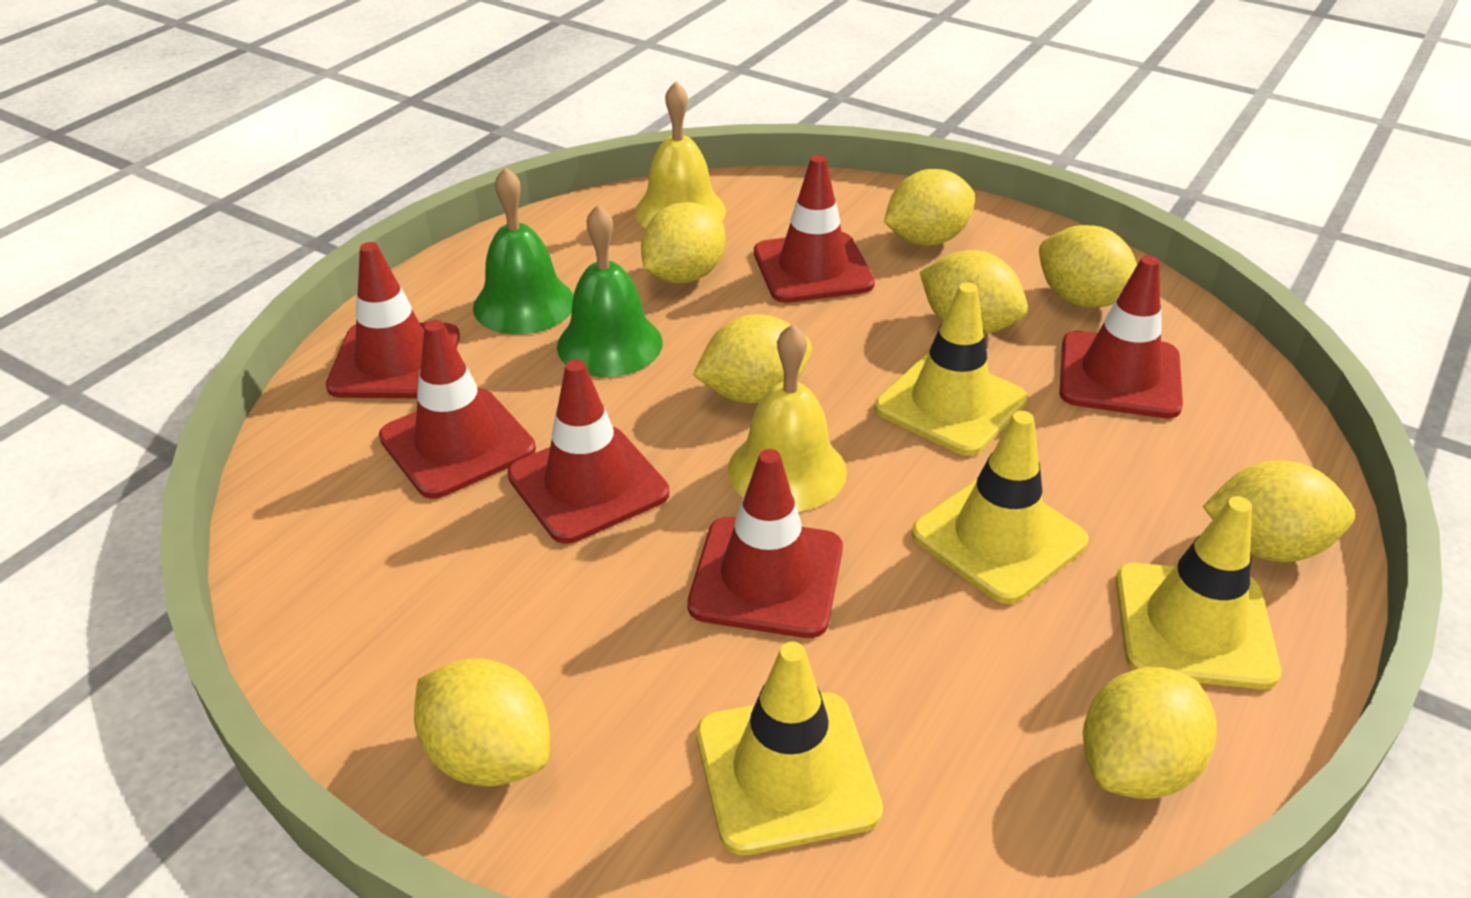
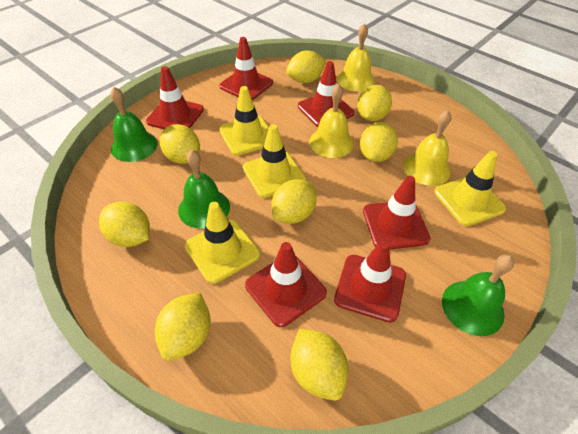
green bell: [473,167,574,335] [557,204,663,377] = 2 -> [110,87,158,162] [178,150,230,229] [442,255,514,336] = 3
yellow bell: [635,81,726,228] [728,324,847,512] = 2 -> [309,84,354,158] [337,23,375,92] [403,110,451,186] = 3

